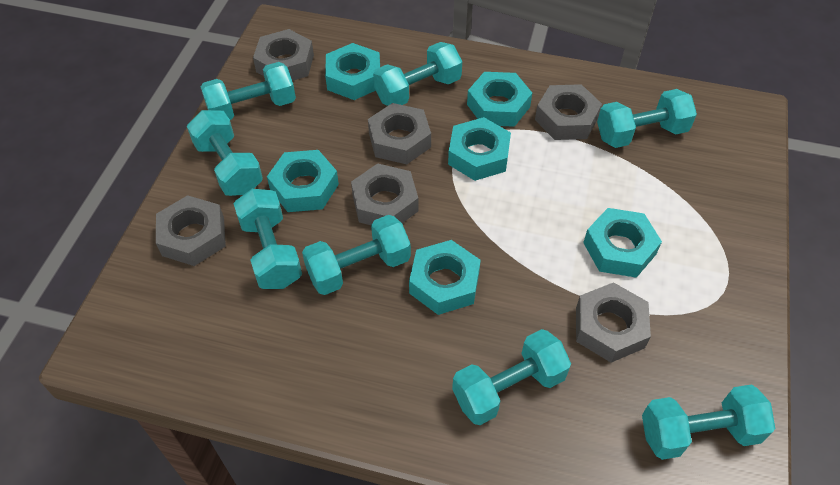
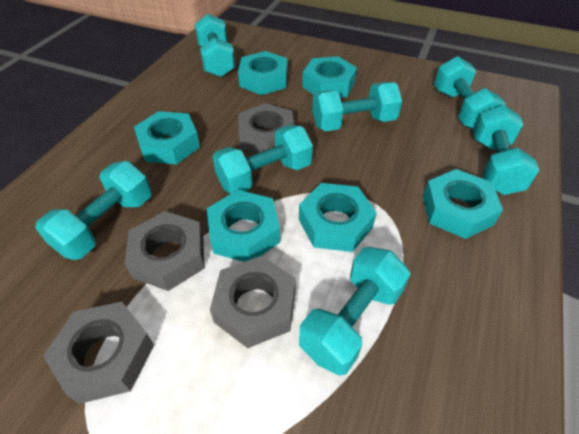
grey nut: [156,195,226,266] [253,29,314,81] [351,163,418,225] [368,103,431,164] [535,84,602,140] [576,282,651,363] = 6 -> [43,302,154,404] [125,211,204,291] [210,256,296,348] [238,103,294,154] = 4
turquoise dumbbell: [187,110,263,196] [201,62,296,120] [233,189,302,289] [302,215,411,295] [373,42,462,106] [452,329,571,425] [597,89,697,148] [642,384,775,460] = 8 -> [35,161,152,260] [195,14,236,77] [212,125,313,194] [299,247,411,376] [312,82,402,131] [434,56,506,130] [473,105,540,195] = 7

